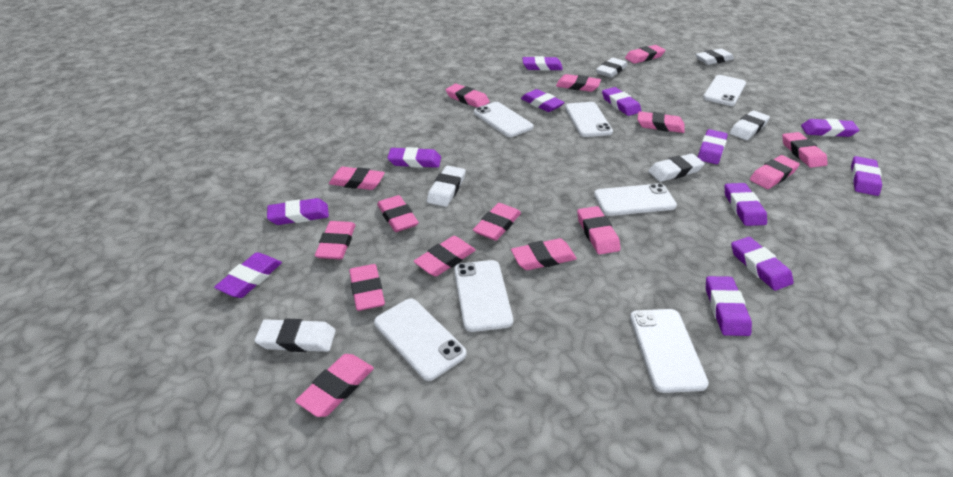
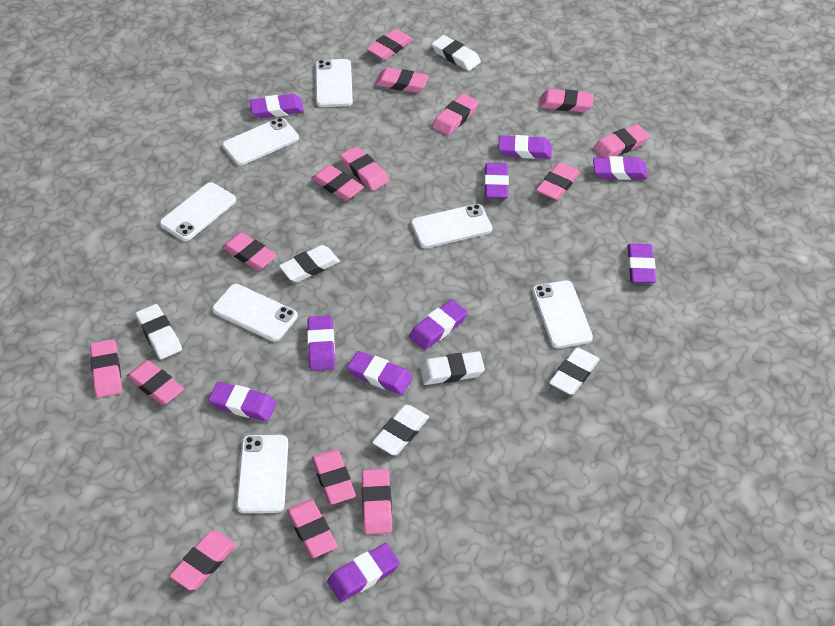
purple eraser: [214,252,282,298] [267,198,329,225] [387,147,441,168] [521,89,565,112] [523,56,563,71] [602,87,642,116] [698,129,728,164] [706,276,752,336] [725,183,767,226] [731,237,794,291] [801,119,859,137] [851,156,882,196] = 12 -> [208,382,276,422] [249,94,304,118] [307,315,335,371] [327,543,400,602] [347,351,413,395] [409,299,468,350] [484,163,509,199] [498,135,552,159] [593,156,648,180] [627,244,656,283] = 10

